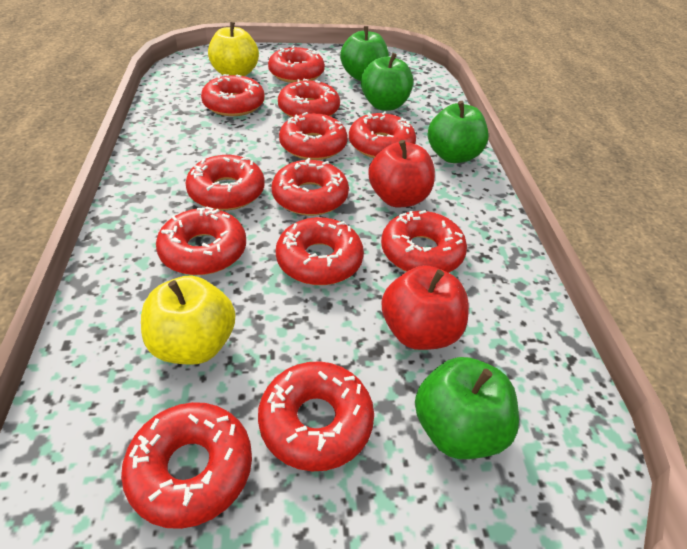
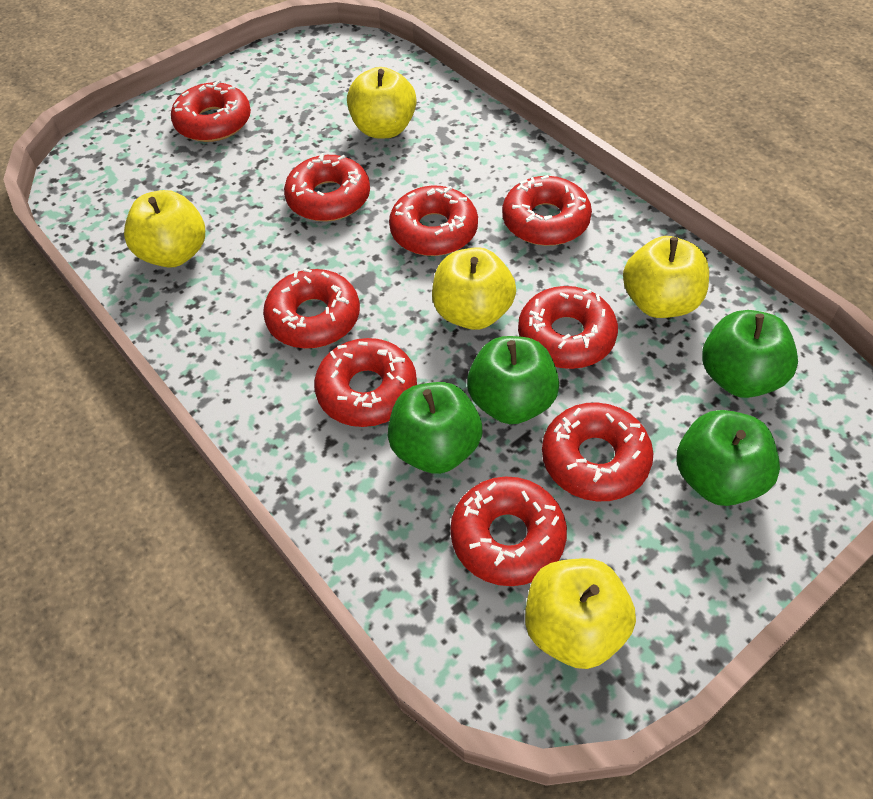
red apple: [368,140,435,207] [381,265,469,350] = 2 -> none = 0
red donut: [121,402,252,529] [156,207,246,275] [185,155,265,210] [201,74,265,116] [258,361,374,472] [268,45,325,83] [272,158,349,216] [276,217,364,285] [278,79,340,117] [279,112,348,160] [349,111,416,158] [381,210,467,273] = 12 -> [171,80,251,142] [263,268,360,348] [284,153,370,222] [314,338,417,427] [389,186,478,256] [450,476,567,586] [502,175,592,246] [518,286,618,369] [542,402,653,501] = 9
yellow apple: [141,275,235,365] [208,22,259,76] = 2 -> [124,190,205,268] [347,67,416,138] [432,247,516,330] [525,558,636,669] [623,236,709,318] = 5

